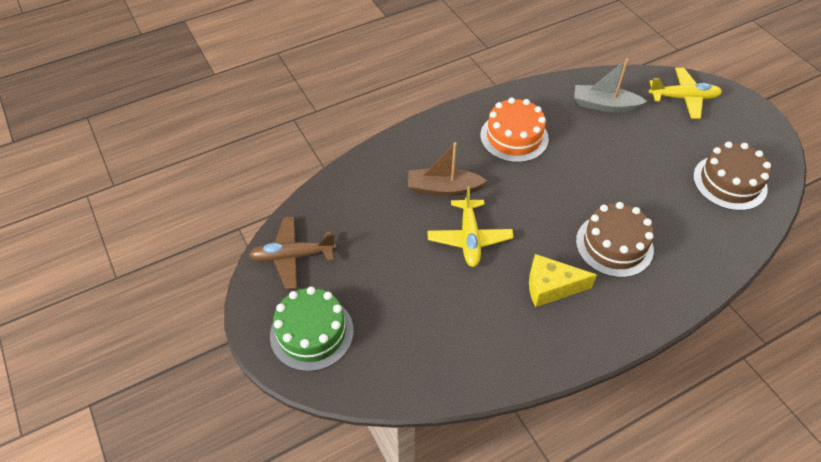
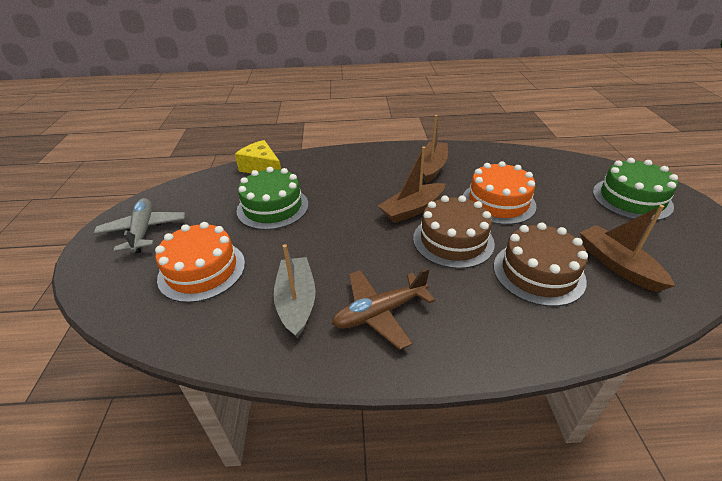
brown boat: [408,142,487,196] = 1 -> [378,147,445,223] [423,115,448,184] [579,205,675,292] = 3
green cake: [270,287,354,371] = 1 -> [237,167,309,230] [593,158,678,221] = 2
grey plane: none = 0 -> [94,198,185,253] = 1
orange cake: [480,97,549,163] = 1 -> [155,222,245,303] [463,161,537,225] = 2
yellow plane: [427,186,514,267] [649,68,722,119] = 2 -> none = 0

